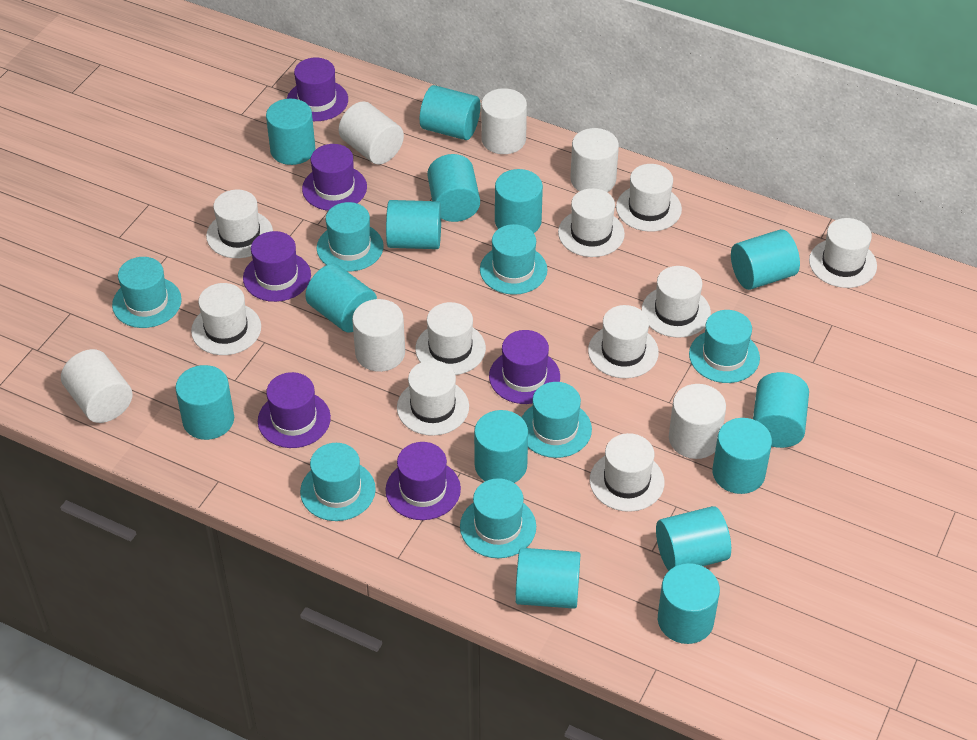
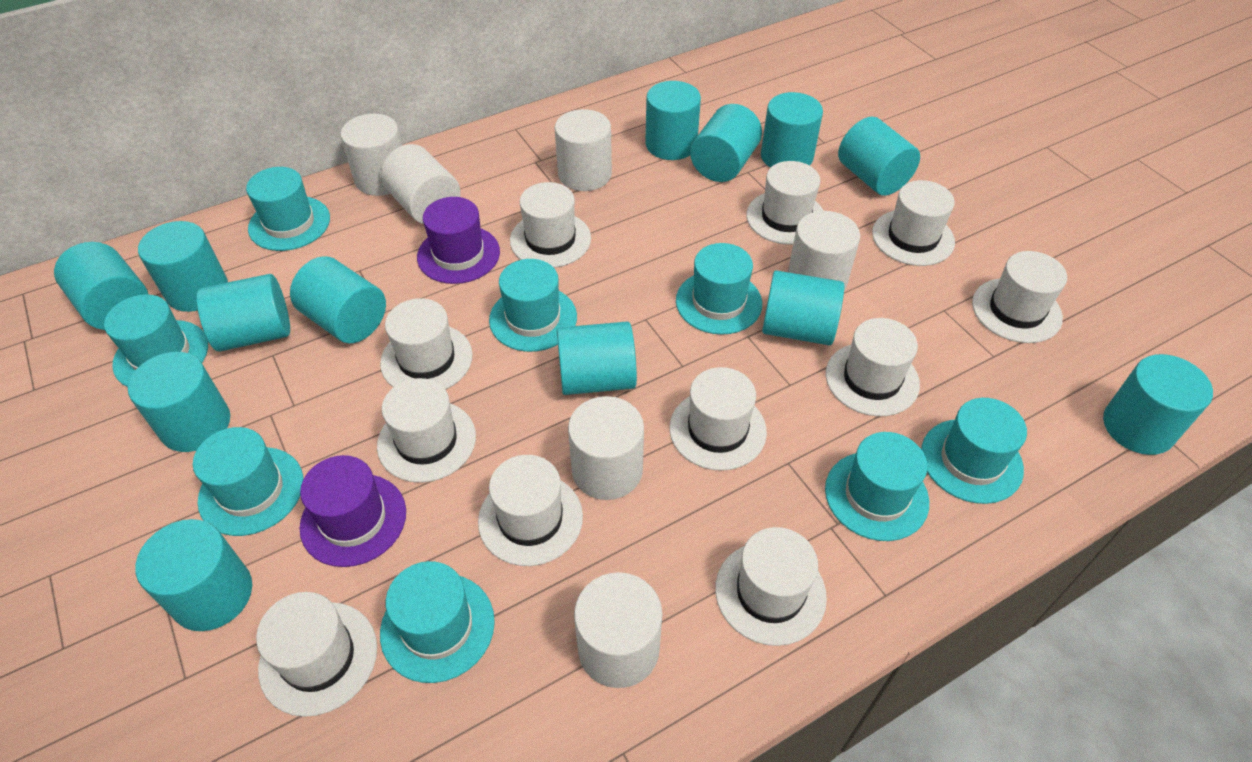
purple hat: [243,231,311,302] [258,372,331,448] [287,57,348,121] [302,144,367,211] [385,442,461,520] [489,330,560,404] = 6 -> [300,455,406,567] [417,197,500,284] = 2
turquoise cylinder: [175,365,234,440] [266,99,315,165] [305,264,377,332] [386,200,441,249] [420,85,480,140] [427,154,480,222] [474,410,528,483] [495,169,543,233] [515,548,581,609] [656,506,731,571] [658,563,720,644] [713,418,772,494] [731,229,800,290] [753,372,809,448] = 14 -> [54,242,149,330] [128,352,230,452] [135,519,252,631] [138,221,228,312] [197,274,290,352] [290,256,386,343] [557,322,637,395] [645,81,701,160] [690,104,762,182] [761,92,823,168] [762,270,844,345] [838,117,920,196] [1103,354,1213,455] = 13
turquoise hat: [112,257,182,328] [300,443,376,521] [317,202,384,271] [460,478,536,558] [480,224,548,295] [521,382,592,458] [689,310,760,383] = 7 -> [104,294,208,387] [193,427,304,536] [246,167,330,251] [380,561,495,683] [489,259,577,352] [676,243,762,335] [825,432,929,541] [921,398,1027,504] = 8
white hat: [191,283,261,355] [206,190,273,258] [397,360,469,436] [415,302,486,375] [558,188,625,257] [588,305,659,378] [590,433,664,512] [616,164,682,232] [642,266,711,338] [809,218,877,288] = 10 -> [256,592,377,717] [377,378,476,483] [380,298,473,390] [478,455,583,566] [510,182,591,268] [669,367,767,471] [715,527,827,646] [746,161,824,245] [826,318,920,416] [872,180,955,266] [972,251,1067,343] = 11

